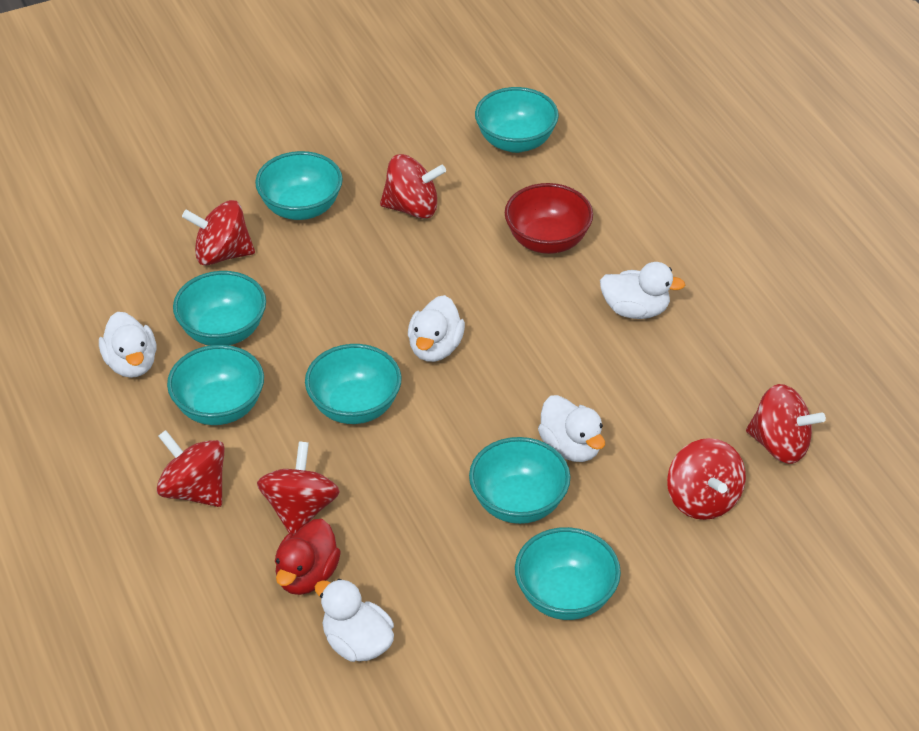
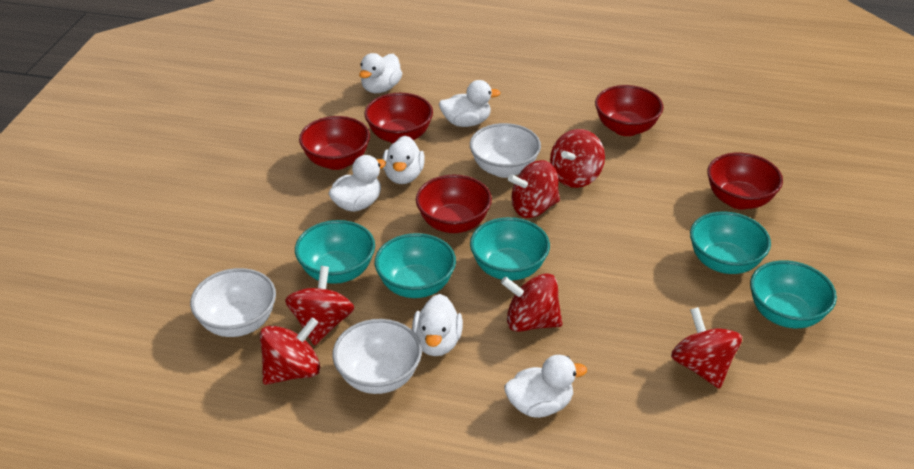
red bowl: [505,183,593,254] = 1 -> [299,116,370,170] [364,93,433,143] [416,174,492,233] [595,85,664,136] [707,153,783,209] = 5
red duck: [275,519,341,595] = 1 -> none = 0
turquoise bowl: [167,345,264,425] [173,271,266,346] [255,151,343,220] [305,344,402,424] [469,437,570,524] [475,87,559,153] [515,527,621,620] = 7 -> [295,220,375,284] [375,233,456,298] [470,217,550,281] [690,211,771,274] [750,260,837,328] = 5
white bowl: none = 0 -> [190,268,276,337] [332,319,422,394] [470,123,541,178] = 3
white duck: [99,312,156,378] [315,579,394,662] [408,295,465,362] [538,395,605,462] [600,262,685,319] = 5 -> [328,155,386,212] [359,53,402,93] [382,135,425,184] [412,294,463,356] [439,80,501,127] [505,355,587,418] = 6

